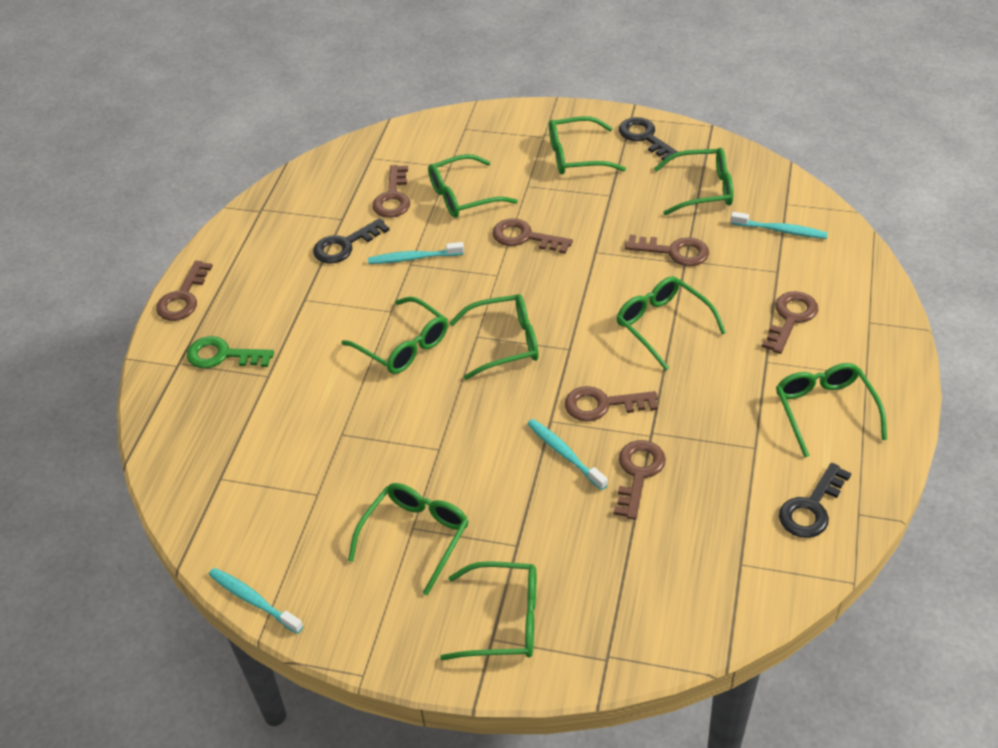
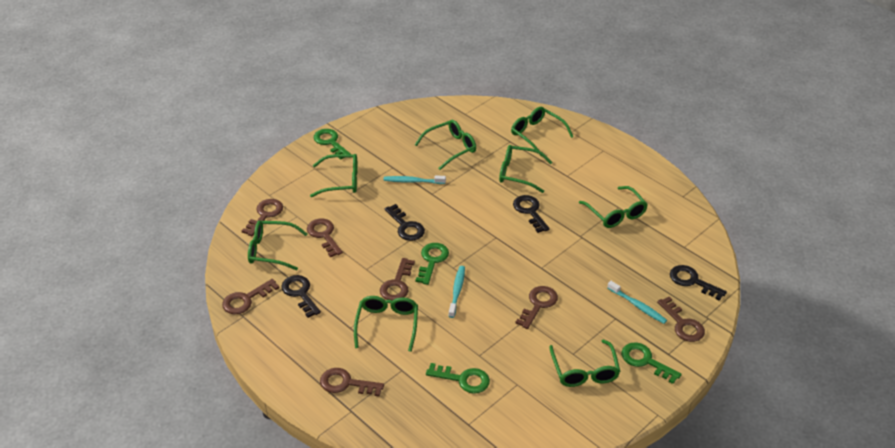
black key: [313,218,390,264] [619,117,678,160] [779,463,851,538] = 3 -> [281,275,321,318] [385,204,425,241] [513,195,550,233] [670,265,727,301] = 4
green glasses: [341,297,448,374] [348,483,469,595] [428,154,518,218] [440,561,536,660] [449,294,539,380] [549,116,626,174] [617,276,726,371] [654,148,733,215] [776,363,887,457] = 9 -> [248,220,307,270] [310,154,358,197] [354,296,418,352] [415,120,476,170] [499,145,552,193] [511,107,574,157] [549,340,620,387] [579,186,648,228] = 8
green key: [187,336,274,368] = 1 -> [314,129,351,160] [416,243,449,285] [426,363,490,394] [621,342,682,384] = 4
turquoise toothbrush: [209,568,303,634] [368,242,464,264] [527,419,608,490] [730,212,828,239] = 4 -> [384,175,446,184] [448,266,465,318] [607,281,667,324] = 3

